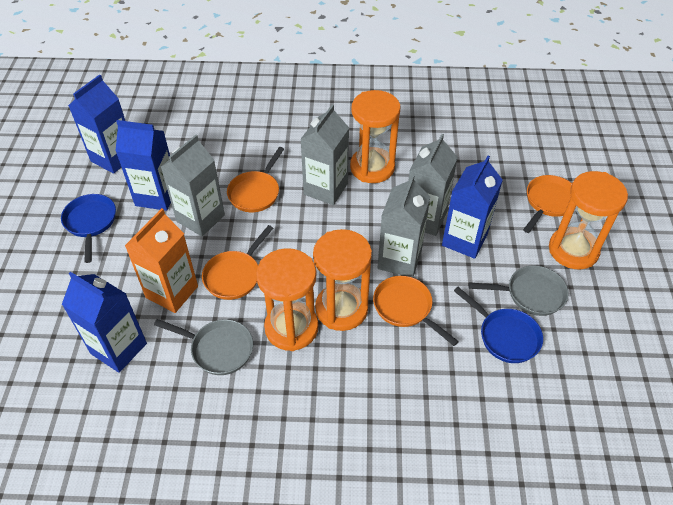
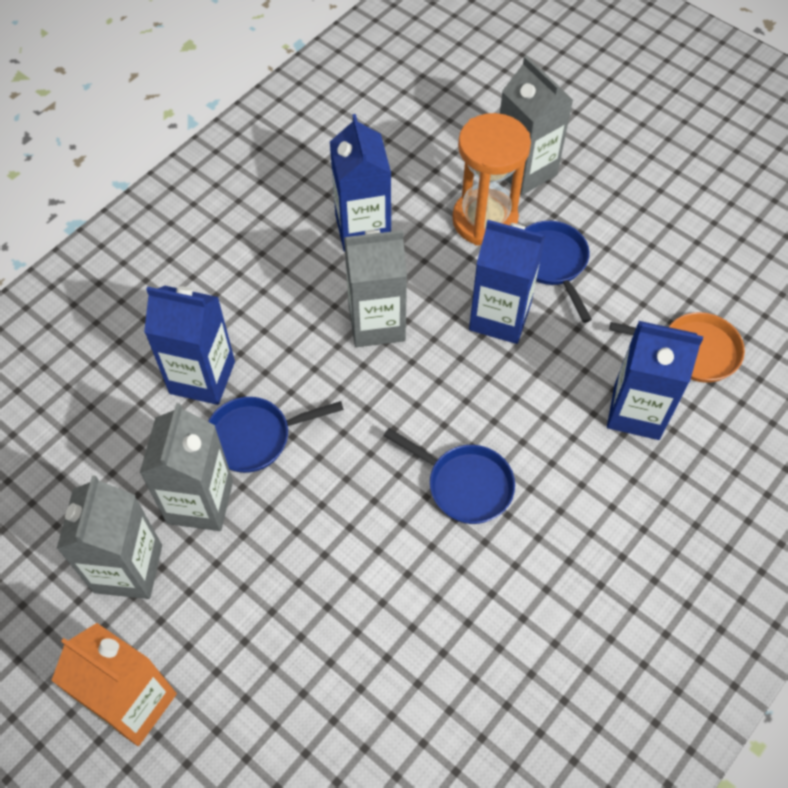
blue pan: [61,194,116,263] [454,287,543,363] = 2 -> [208,397,344,473] [384,428,515,524] [525,221,592,323] = 3
grey pan: [154,319,253,375] [469,265,569,316] = 2 -> none = 0
orange hourglass: [256,248,319,351] [313,229,372,331] [350,90,400,183] [549,171,628,269] = 4 -> [452,113,531,246] = 1
orange pan: [202,225,273,300] [227,147,284,212] [373,276,459,346] [523,175,572,233] = 4 -> [609,312,745,383] = 1

